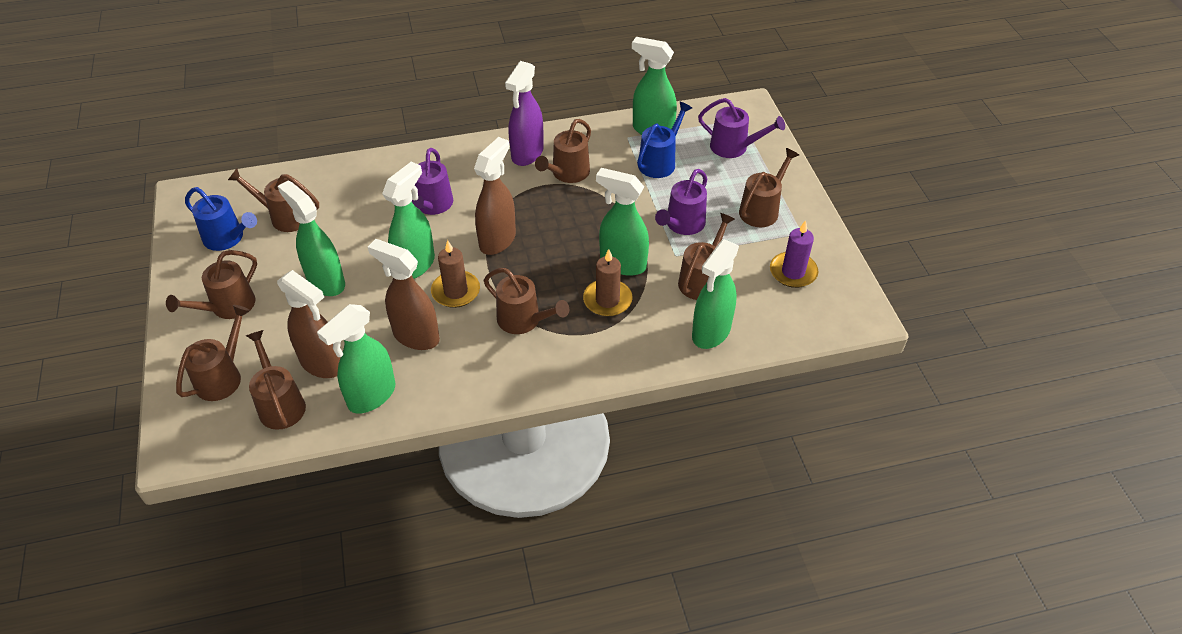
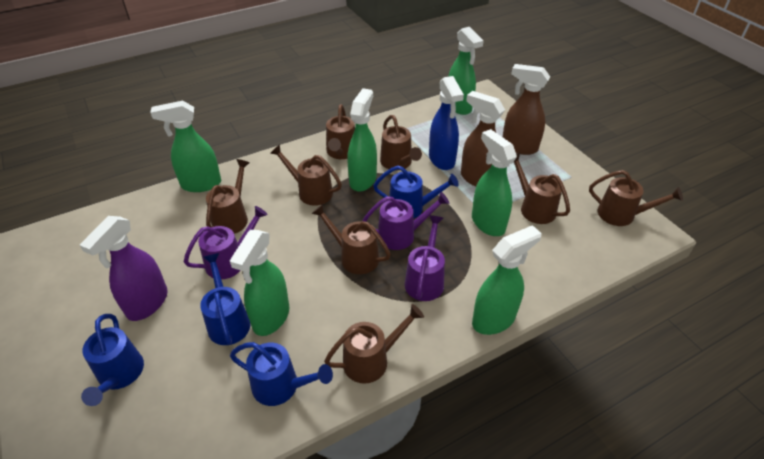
blue spray bottle: none = 0 -> [429,76,464,170] = 1
blue watering can: [185,187,257,251] [637,102,692,178] = 2 -> [81,314,144,406] [200,253,250,345] [230,342,333,406] [373,166,459,218] = 4
brown candle: [431,240,480,308] [583,249,633,317] = 2 -> none = 0
brown spray bottle: [277,270,341,378] [368,239,440,350] [474,137,516,255] = 3 -> [461,91,505,187] [503,64,550,155] = 2
purple candle: [770,220,818,288] = 1 -> none = 0

